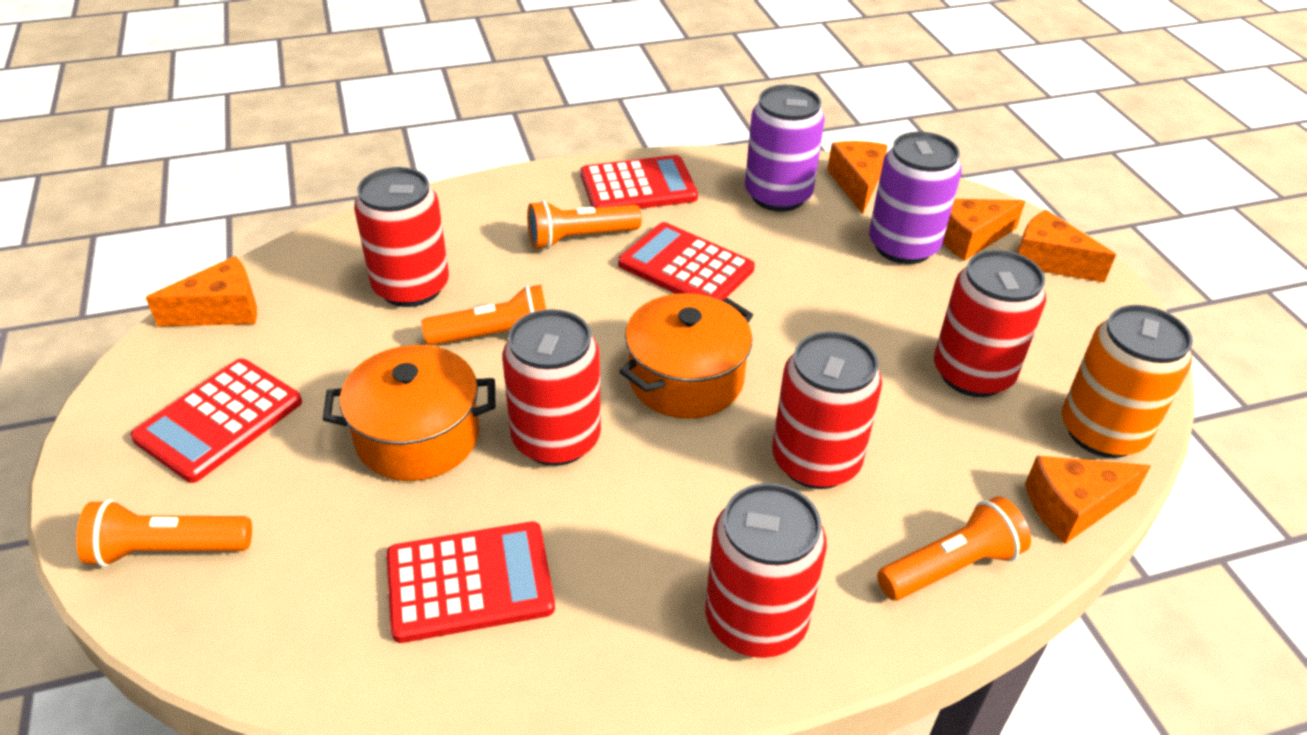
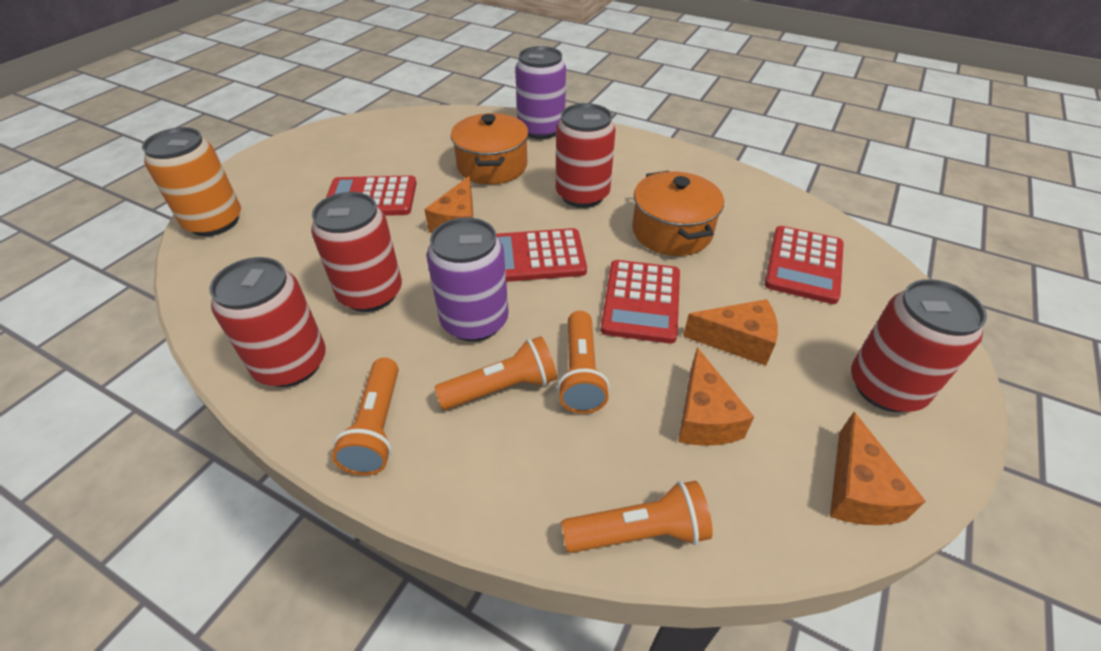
orange cheese: [145,256,257,327] [827,141,888,214] [943,199,1025,261] [1017,210,1116,283] [1025,456,1151,544] = 5 -> [424,176,473,233] [678,347,754,446] [683,299,778,366] [830,412,926,525] = 4
red can: [354,167,449,307] [502,309,601,466] [705,483,827,658] [772,331,882,489] [934,250,1046,397] = 5 -> [209,257,326,387] [311,192,402,312] [556,103,616,208] [851,279,987,412] = 4

